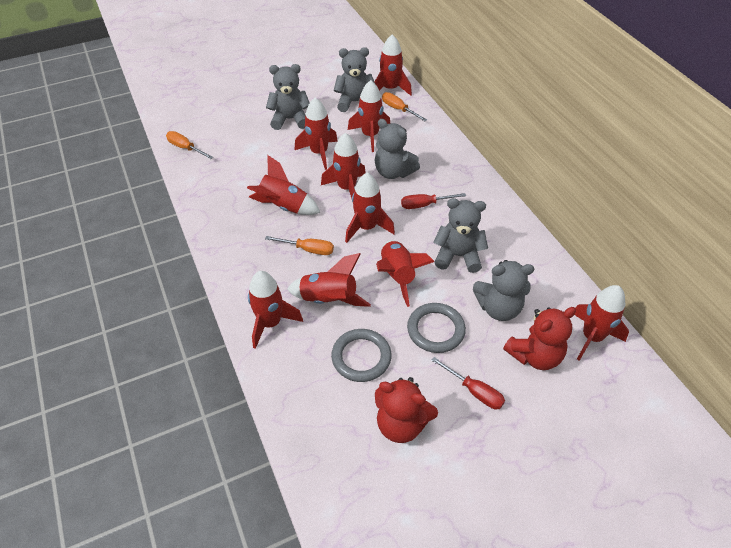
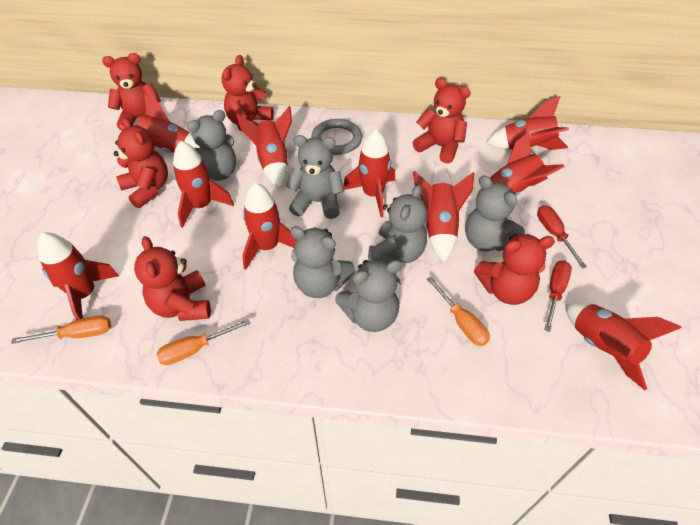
grey ring: [331,329,392,382] [407,303,466,353] = 2 -> [311,119,362,155] = 1
grey teddy bear: [266,64,309,130] [334,47,375,112] [375,119,420,179] [433,198,488,273] [473,260,534,321] = 5 -> [187,110,236,181] [285,135,344,219] [290,226,355,298] [335,259,402,332] [368,184,427,264] [465,175,525,251] = 6
red teddy bear: [375,377,438,443] [503,307,576,370] = 2 -> [102,53,161,131] [114,117,168,208] [134,236,211,321] [222,55,274,132] [413,78,471,164] [474,234,555,305] = 6

